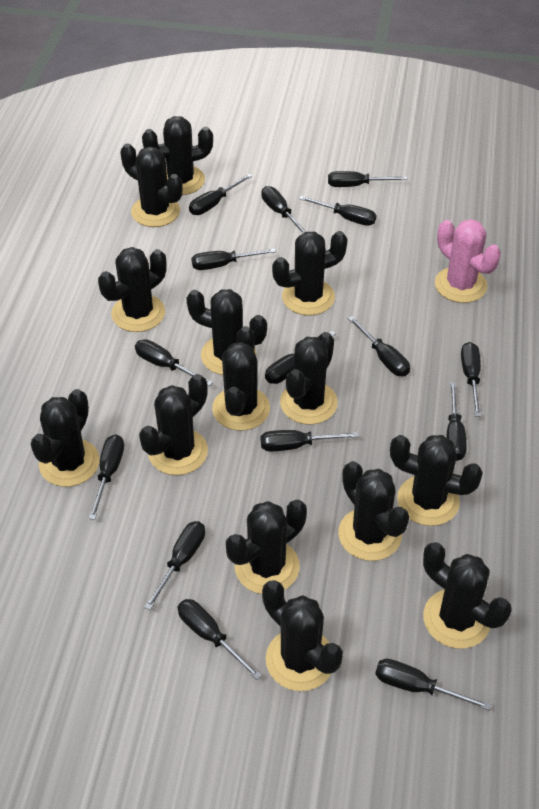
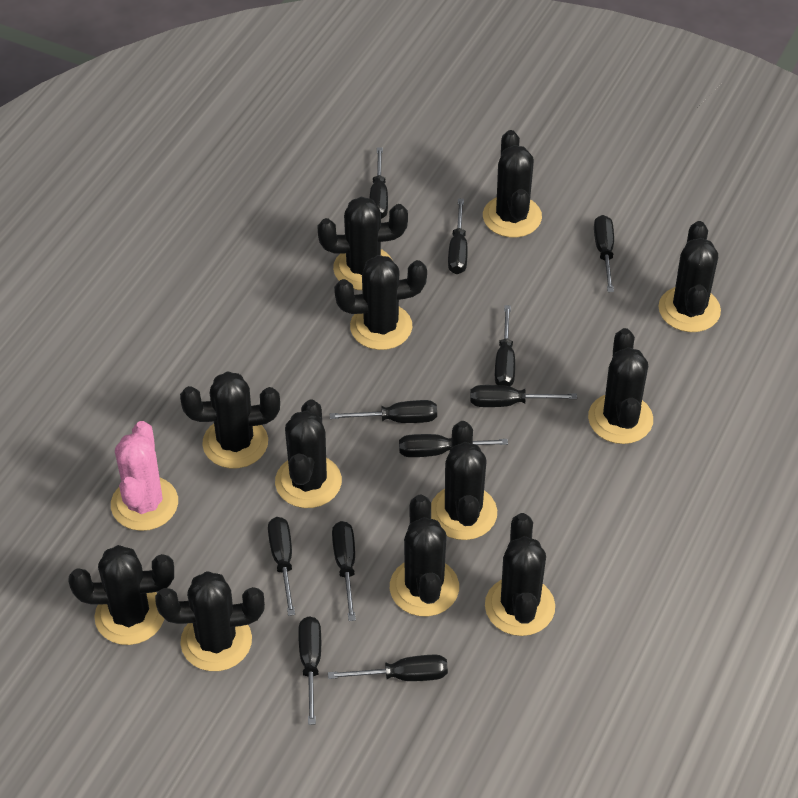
black cactus: [31,389,100,487] [98,247,167,332] [120,143,183,227] [139,374,208,475] [142,116,213,195] [186,289,267,375] [212,326,270,431] [226,500,307,594] [262,580,343,691] [272,231,348,315] [280,332,338,425] [338,461,410,561] [390,435,483,526] [423,542,512,649] = 14 -> [68,545,174,645] [155,571,265,671] [180,371,280,468] [275,399,342,508] [317,197,408,290] [334,255,427,350] [390,494,459,616] [431,421,497,540] [483,130,542,237] [485,513,555,636] [588,328,653,444] [658,221,721,332] = 12
black screwdriver: [89,434,124,520] [135,339,213,386] [144,521,205,610] [178,599,262,680] [189,174,252,215] [191,248,276,270] [260,430,359,451] [261,186,307,234] [265,331,336,384] [299,196,376,226] [328,171,407,187] [348,316,410,377] [375,659,491,710] [447,382,467,461] [461,342,481,417] = 15 -> [268,517,295,616] [298,616,321,725] [328,655,448,681] [330,400,437,423] [332,521,356,621] [369,147,388,219] [399,434,508,457] [448,199,468,274] [470,385,577,407] [495,305,515,386] [594,215,614,292] = 11

